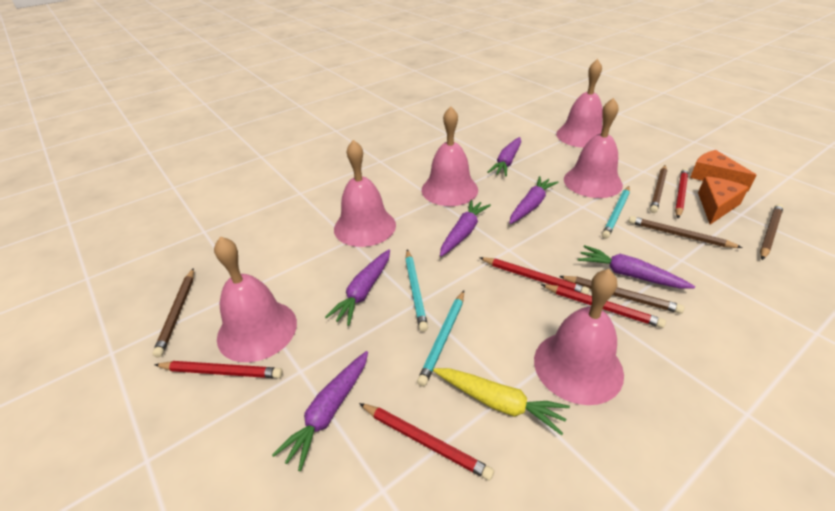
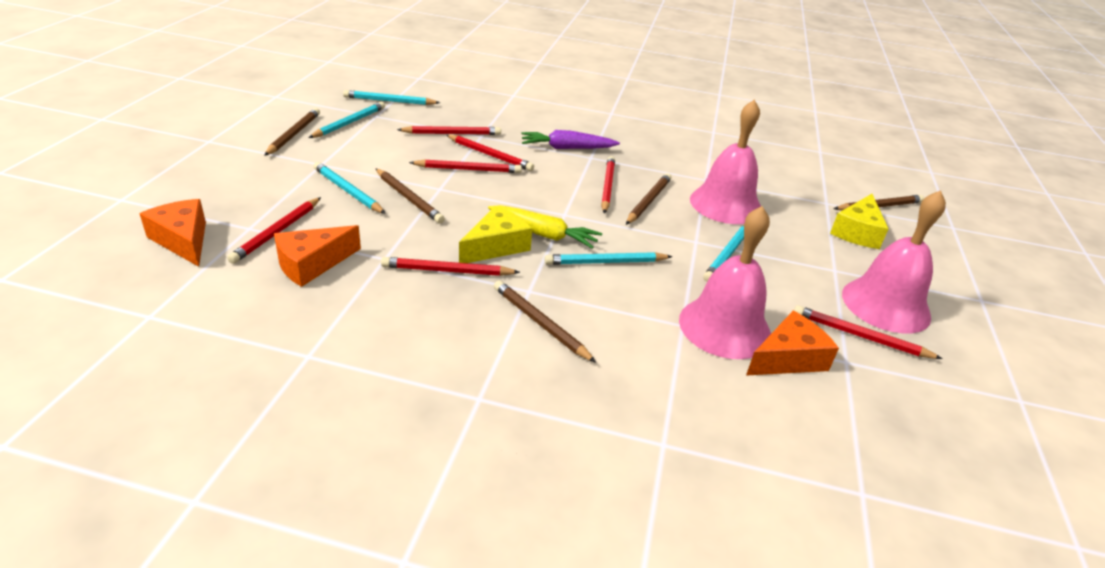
orange cheese: [690,150,757,192] [698,176,749,224] = 2 -> [139,199,206,267] [274,225,361,287] [746,311,839,376] = 3
pink bell: [214,236,297,362] [334,140,396,247] [422,107,478,206] [534,269,624,405] [556,59,603,148] [564,98,623,198] = 6 -> [679,206,771,359] [690,100,761,224] [842,190,946,334] = 3
purple carrot: [272,351,368,471] [325,249,390,326] [440,200,491,257] [488,137,521,176] [510,176,559,224] [578,245,695,289] = 6 -> [521,130,620,149] = 1
red pencil: [154,361,283,378] [359,403,494,481] [479,257,589,295] [541,284,666,328] [675,168,688,218] = 5 -> [227,197,321,264] [381,257,520,276] [397,126,501,135] [409,159,522,173] [446,134,534,171] [601,156,615,214] [794,305,942,359] = 7
turquoise pencil: [405,250,428,332] [417,291,464,387] [602,186,630,239] = 3 -> [309,102,385,138] [313,162,386,214] [343,90,440,105] [544,252,673,265] [703,225,744,282] = 5
yellow cheese: none = 0 -> [459,206,532,263] [830,194,889,249] = 2

